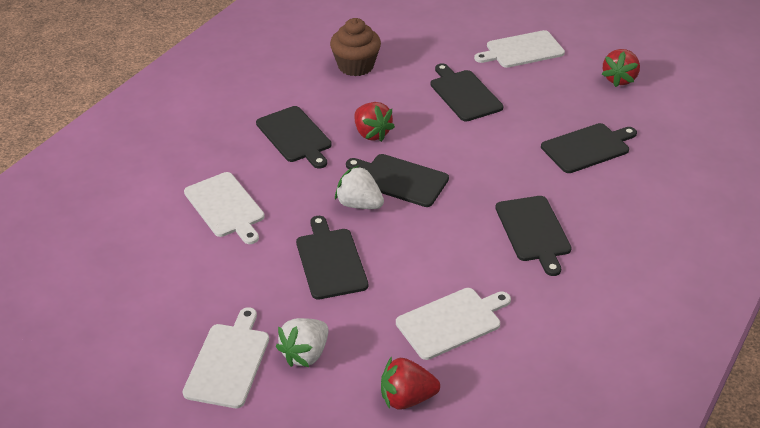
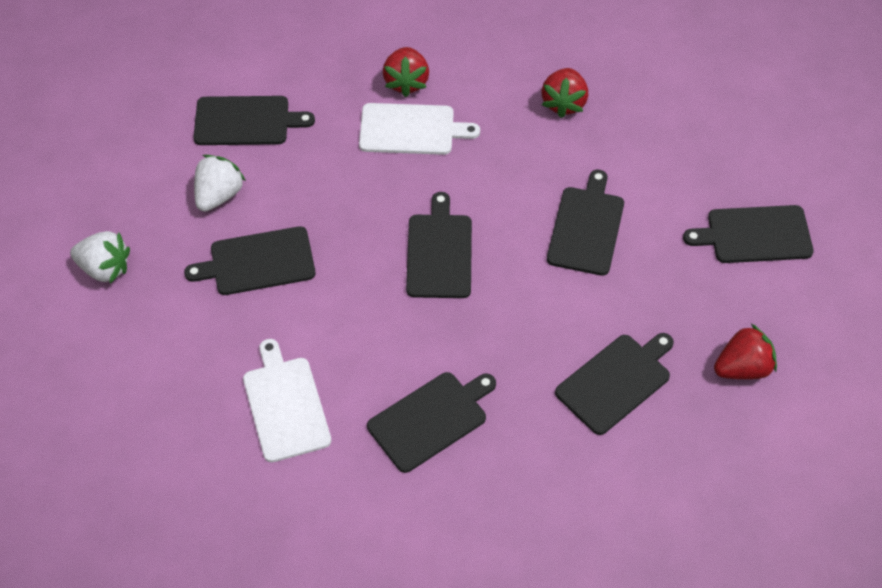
black cutting board: [256,106,332,169] [296,216,368,300] [346,154,449,207] [431,63,504,122] [495,196,572,276] [541,123,637,173] = 6 -> [184,226,316,295] [194,96,315,145] [367,372,496,473] [406,192,472,298] [547,170,624,276] [555,333,674,435] [683,205,814,263] = 7
brown cupcake: [330,18,381,76] = 1 -> none = 0
white cutting board: [183,307,269,408] [184,172,265,244] [396,288,511,360] [474,30,565,68] = 4 -> [243,339,331,462] [359,103,480,155] = 2

